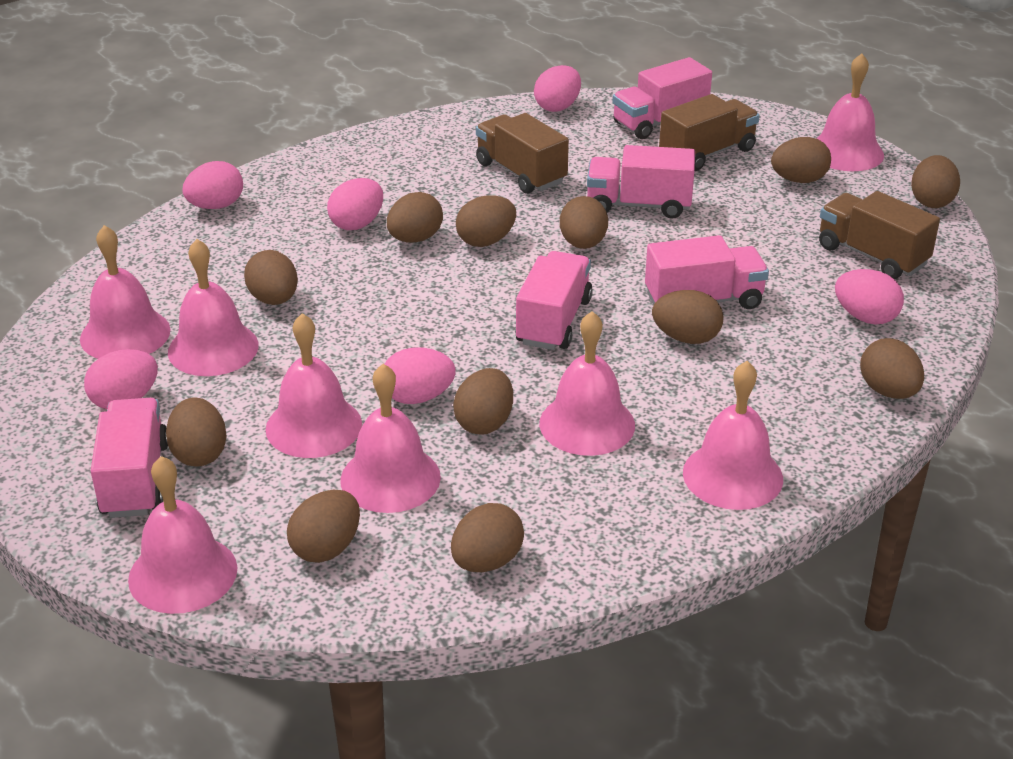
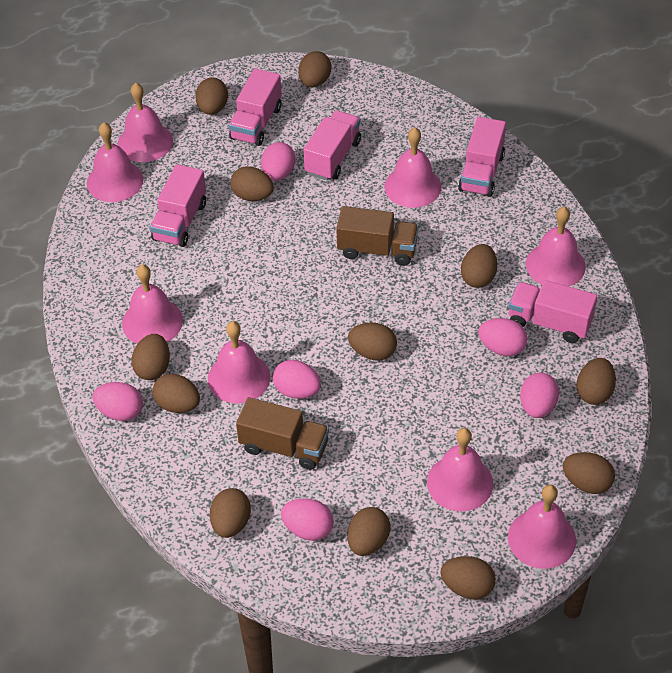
brown truck: [476,113,569,194] [659,94,760,171] [819,191,940,279] = 3 -> [236,397,329,470] [336,206,419,266] = 2

